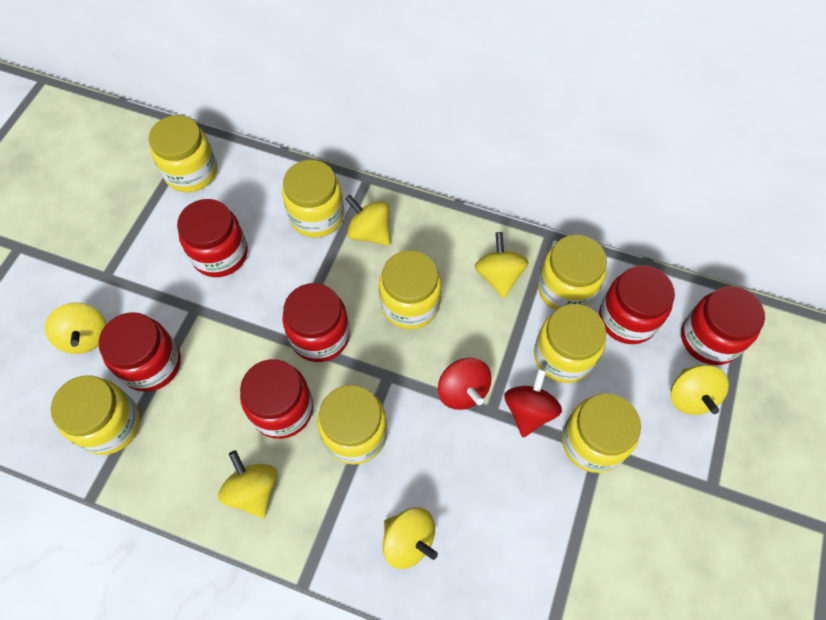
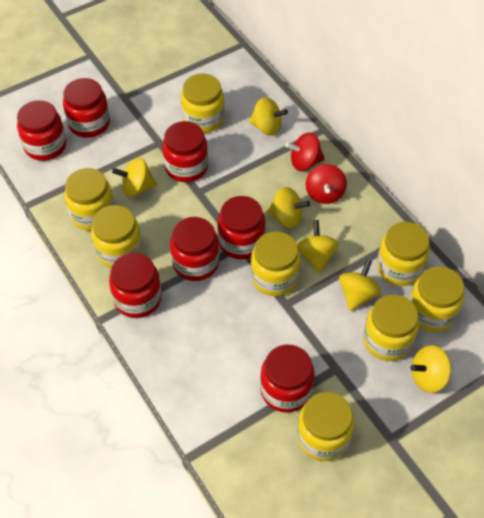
red jar: [99,312,181,392] [177,199,248,277] [240,359,313,439] [282,283,350,362] [599,265,675,344] [681,286,765,365] = 6 -> [17,100,66,161] [63,78,110,138] [109,253,162,318] [162,121,208,182] [170,217,219,281] [217,196,266,259] [260,345,315,413] = 7

